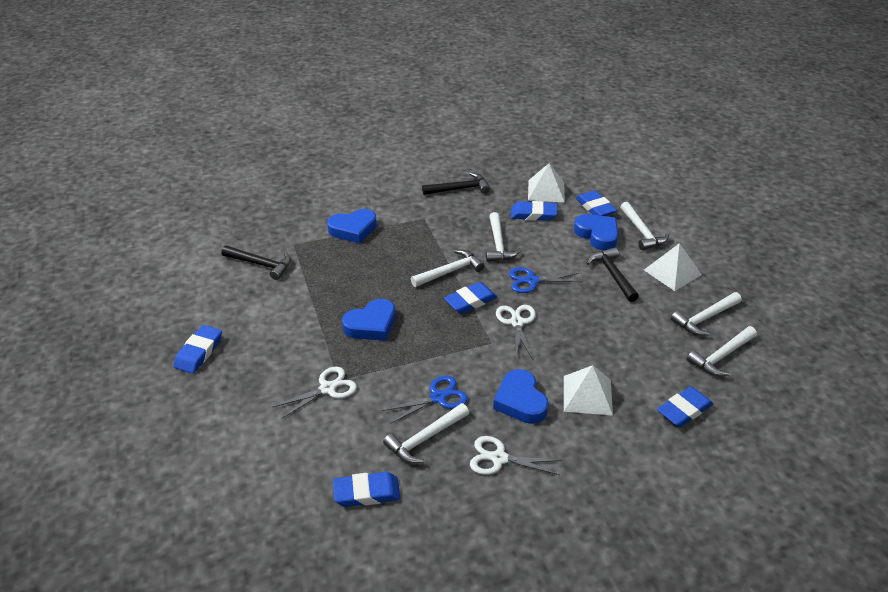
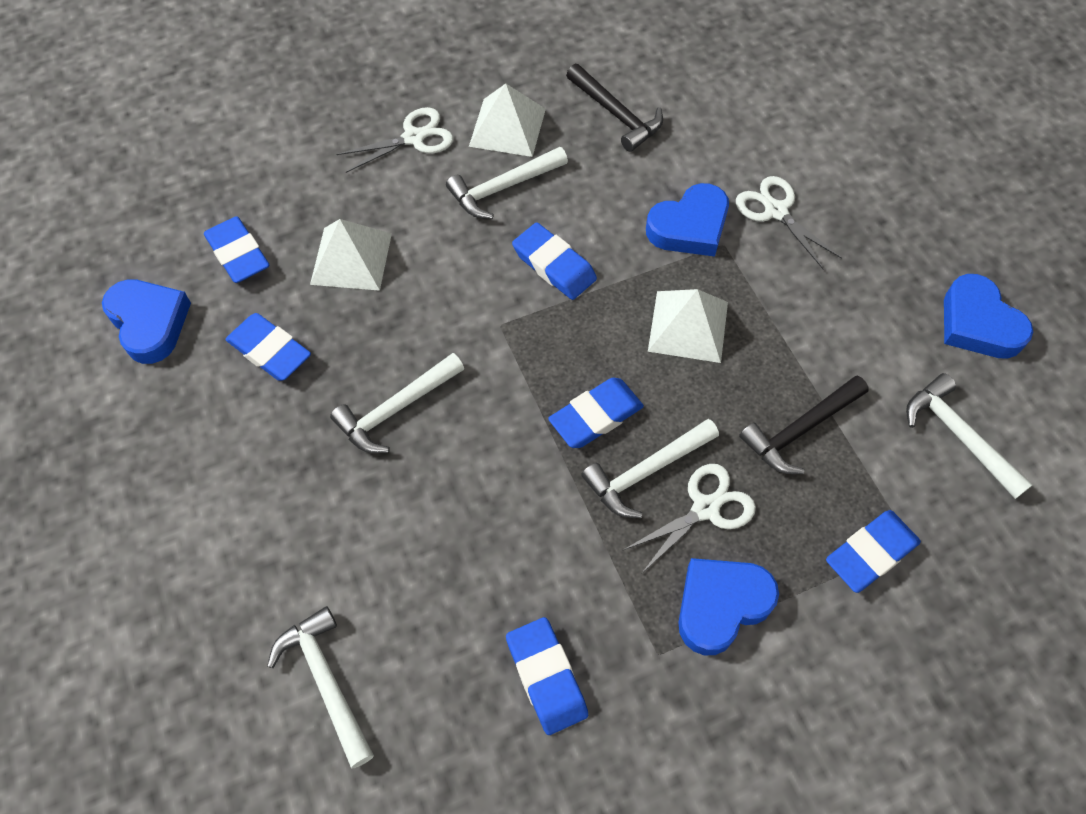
black hammer: [221,245,291,280] [422,173,490,195] [587,247,639,302] = 3 -> [566,64,663,152] [739,376,869,474] = 2
blue scissors: [382,375,468,424] [509,267,582,293] = 2 -> none = 0
white hammer: [383,403,469,464] [411,250,485,287] [486,212,521,262] [620,202,669,250] [671,292,742,336] [687,326,757,376] = 6 -> [267,606,374,769] [330,353,464,453] [446,147,568,219] [581,419,719,518] [906,373,1033,499] = 5

